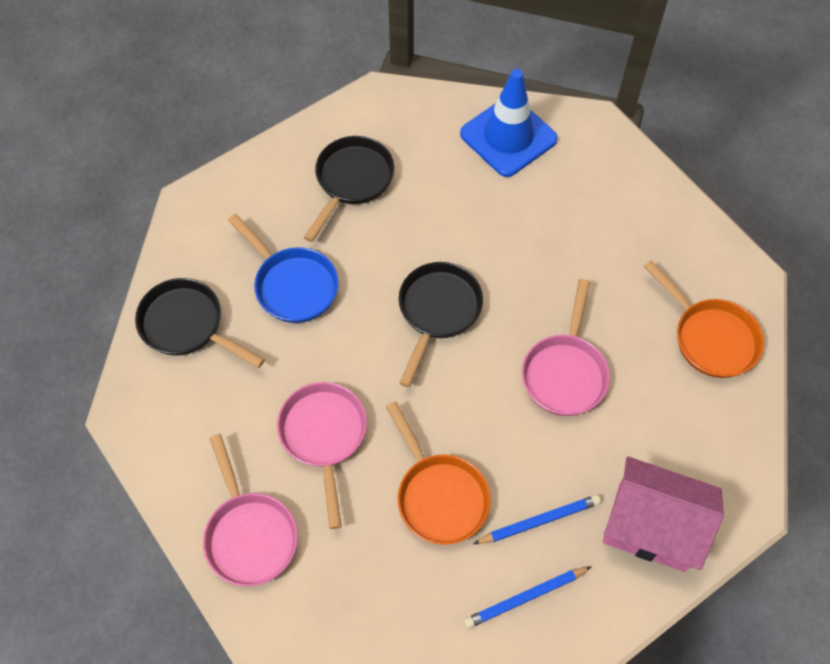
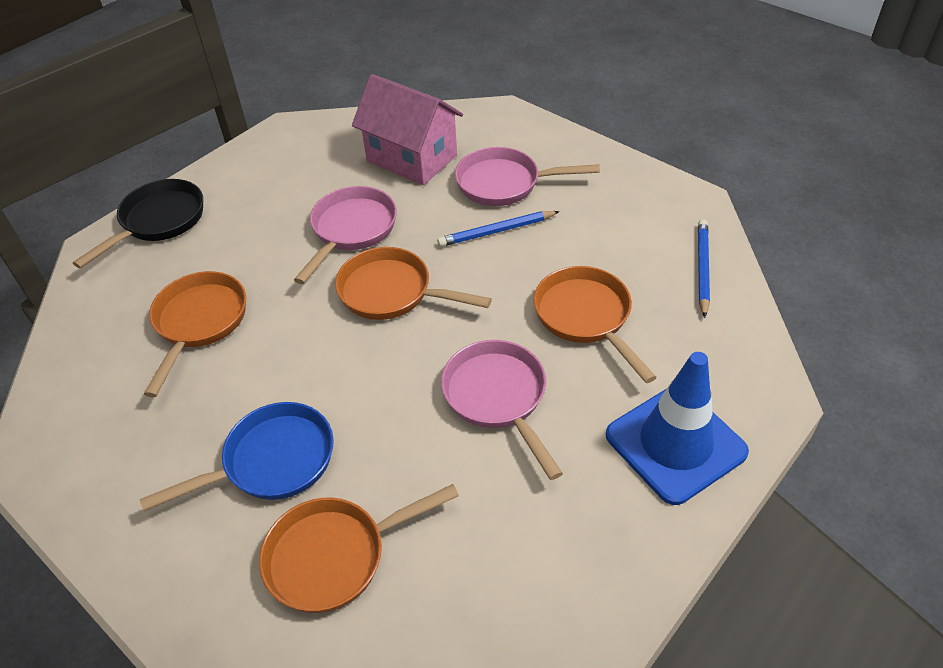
black pan: [135,278,265,368] [304,136,394,242] [399,262,483,387] = 3 -> [73,179,203,268] = 1
orange pan: [386,401,491,545] [644,261,764,378] = 2 -> [144,271,246,397] [259,484,459,613] [335,247,492,320] [534,266,657,383] = 4

